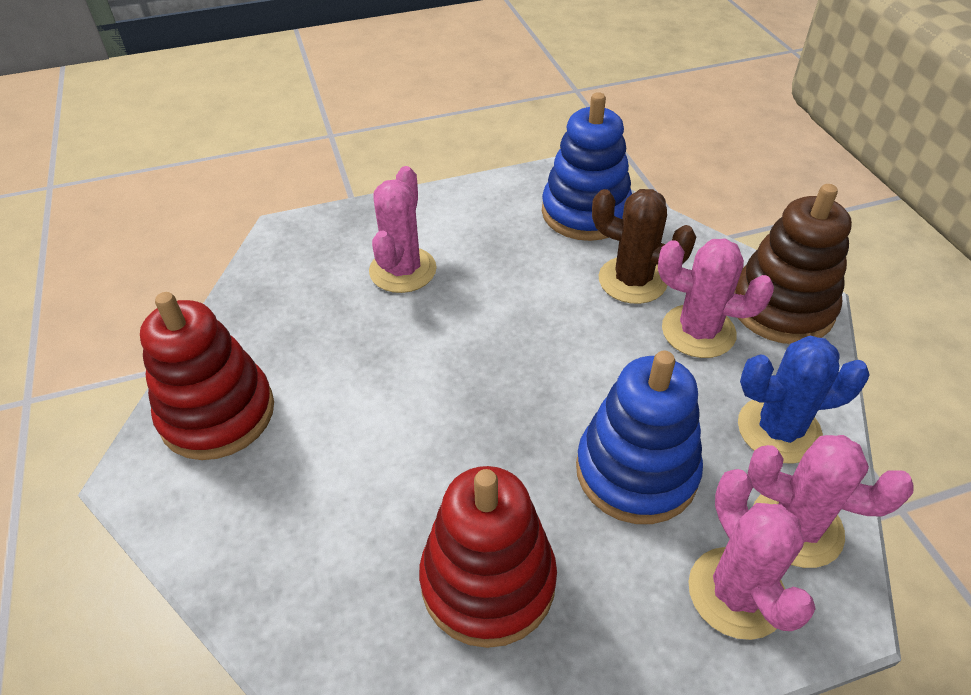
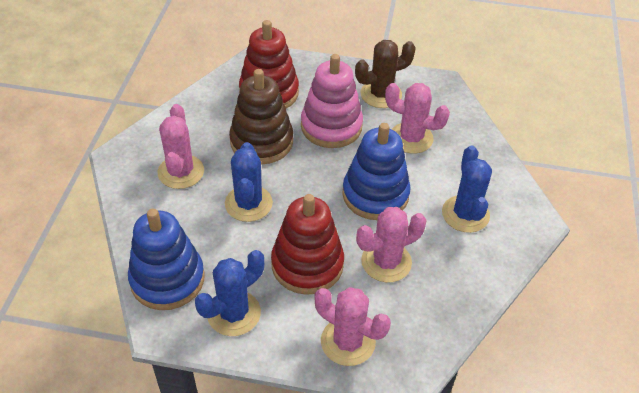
blue cactus: [738,336,870,464] = 1 -> [195,250,264,336] [225,142,273,222] [442,145,492,233] = 3
pink stacking toy: none = 0 -> [301,54,363,148] = 1

